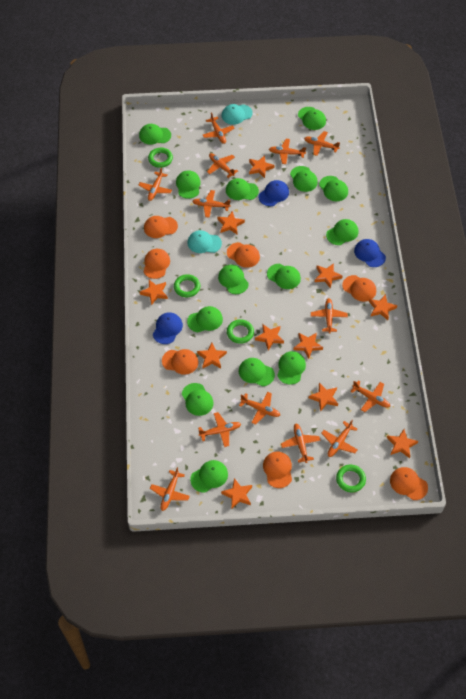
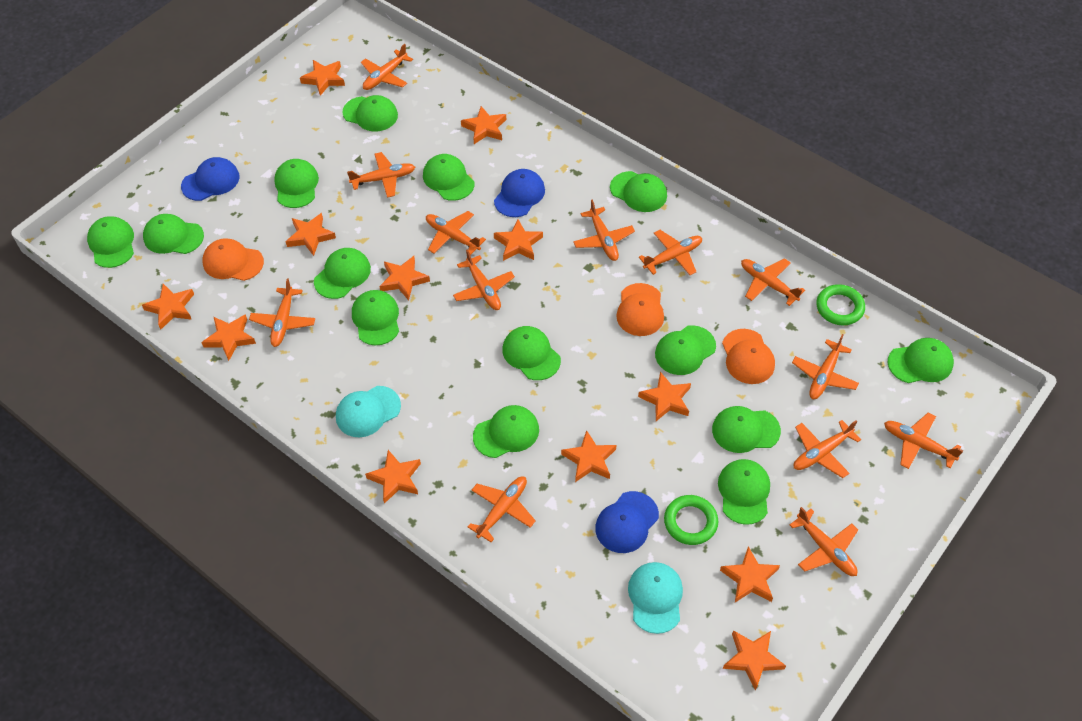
green ring: [148,148,173,168] [174,274,200,297] [227,319,254,344] [336,465,366,492] = 4 -> [664,495,718,545] [816,284,865,325] = 2
orange cap: [143,249,170,279] [144,216,178,238] [162,349,199,375] [227,242,260,268] [263,452,292,488] [342,275,376,302] [390,467,428,500] = 7 -> [202,238,264,281] [616,283,664,336] [722,329,775,384] = 3
orange star: [140,280,168,305] [197,343,227,368] [218,211,245,234] [221,478,252,509] [249,155,274,178] [255,324,284,351] [294,333,323,359] [309,383,338,411] [315,263,343,289] [369,294,398,320] [387,429,418,458] = 11 -> [142,284,194,330] [201,314,256,361] [286,213,336,256] [300,60,345,96] [365,450,421,504] [379,256,430,300] [461,106,506,144] [494,219,543,261] [561,430,616,482] [638,372,691,421] [720,546,780,602] [723,630,786,691] = 12

